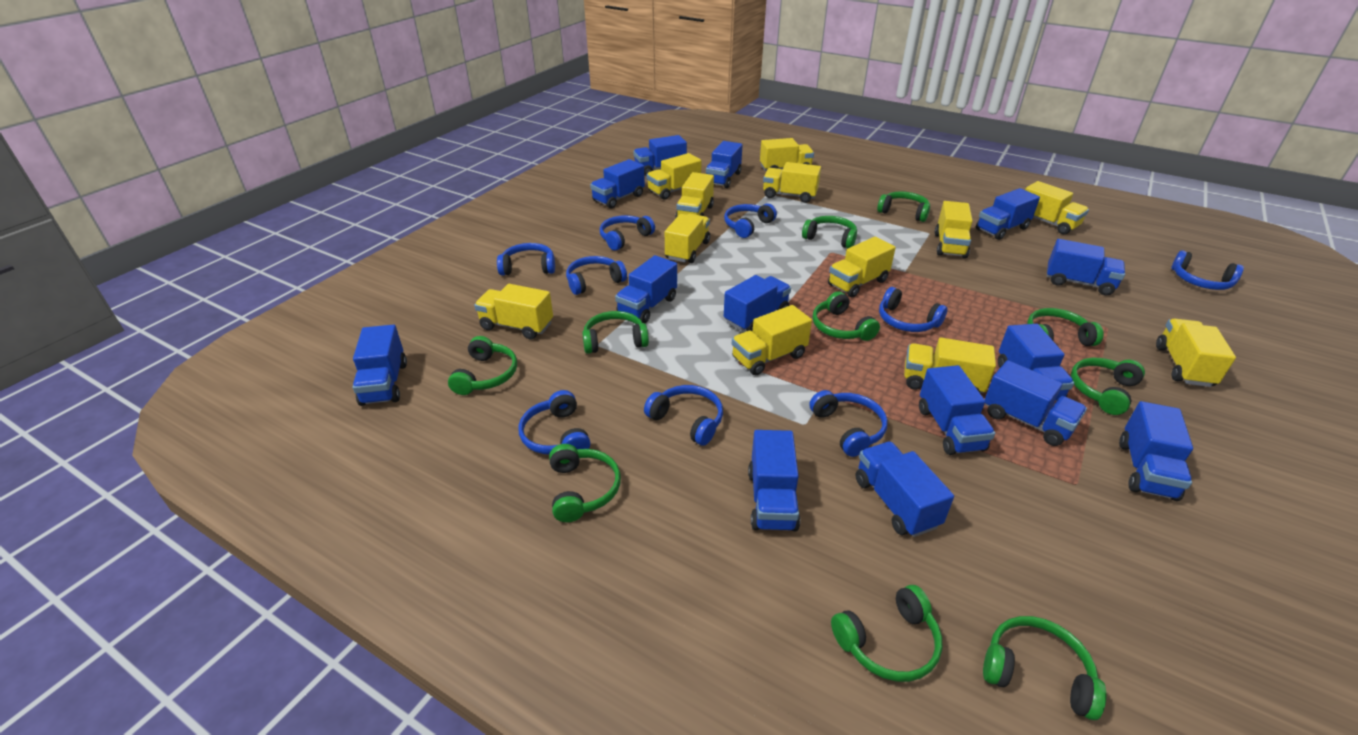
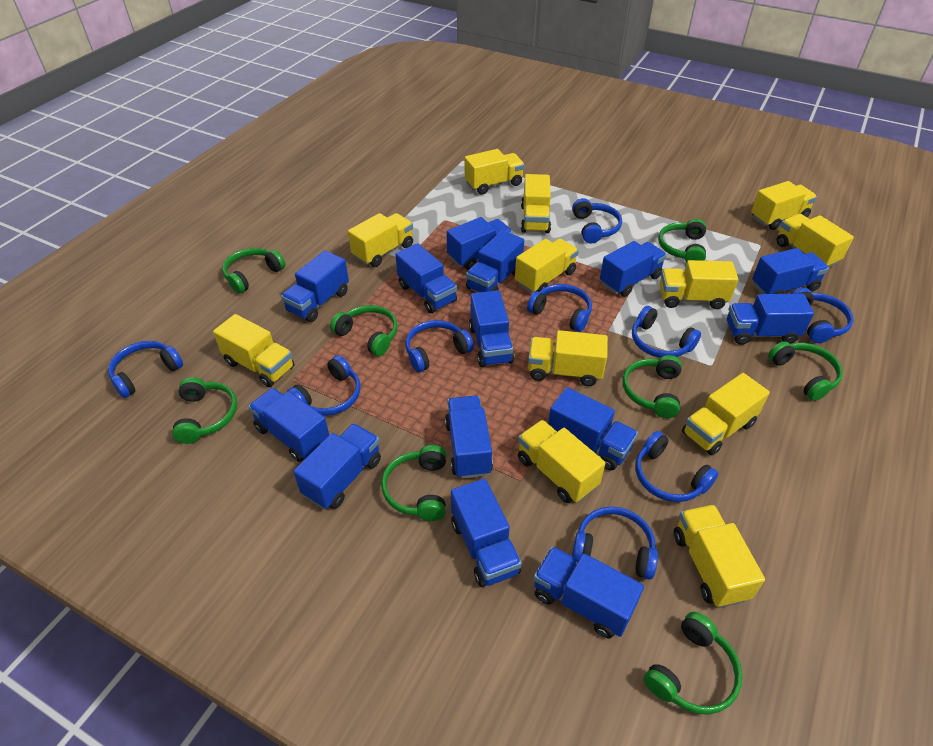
green headphones: [448,336,517,395] [549,444,621,522] [582,311,649,354] [802,216,857,249] [813,291,880,341] [831,585,942,682] [877,191,930,222] [983,616,1106,720] [1027,308,1103,346] [1071,358,1145,415] = 10 -> [172,377,237,444] [222,248,285,294] [330,305,397,356] [381,445,446,521] [622,355,682,418] [644,612,742,715] [658,219,706,262] [768,341,843,401] = 8

